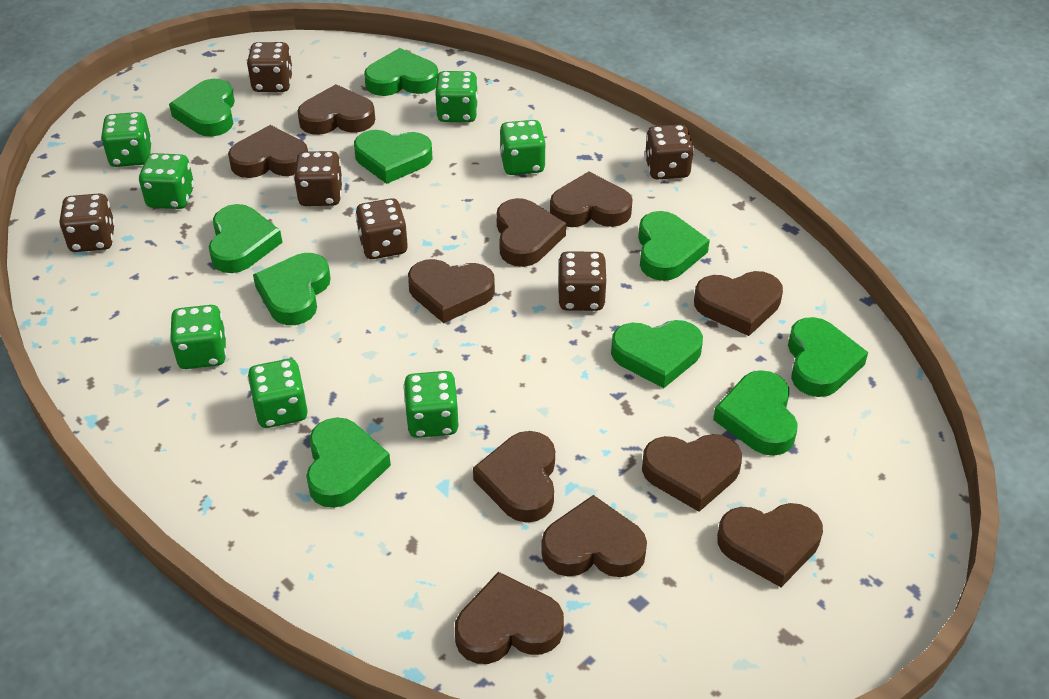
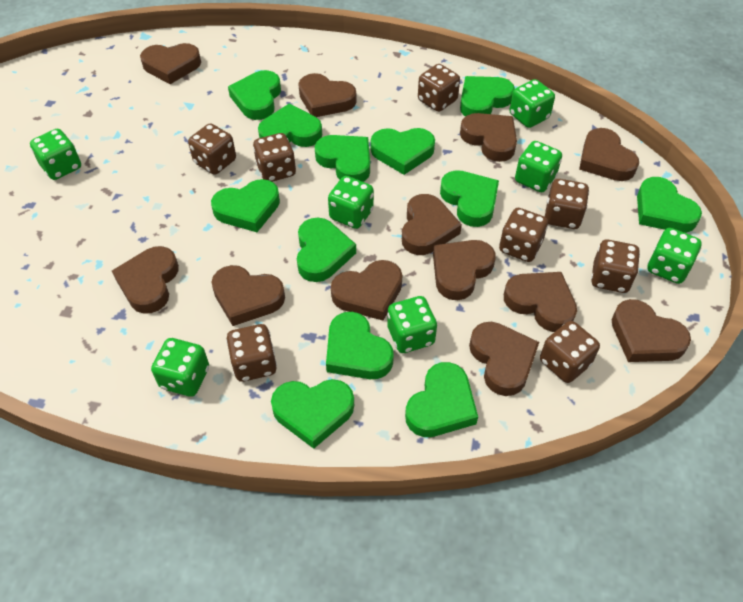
brown dice: [60,193,115,252] [247,42,293,92] [294,151,343,206] [355,198,408,259] [558,251,607,311] [645,124,694,180] = 6 -> [188,124,236,175] [226,324,277,382] [253,133,296,182] [418,64,460,112] [499,208,548,262] [540,321,600,383] [545,179,589,229] [591,240,640,293] = 8
brown heart: [228,125,308,178] [297,84,375,135] [408,259,495,323] [455,572,564,664] [473,431,555,523] [496,198,566,267] [541,495,647,577] [550,172,633,227] [642,434,742,512] [694,271,783,336] [717,503,823,587] = 11 -> [112,246,179,314] [140,43,201,84] [212,265,285,326] [298,73,357,117] [331,260,402,320] [402,194,462,255] [433,240,496,300] [460,113,517,162] [469,322,539,396] [504,272,577,332] [579,128,639,181] [612,299,691,362] = 12
green heart: [169,79,235,137] [209,204,282,273] [253,253,331,325] [306,418,391,508] [354,130,433,184] [364,48,438,96] [611,320,703,388] [638,211,710,281] [713,370,798,456] [788,317,868,397] = 10 -> [211,179,280,232] [228,70,281,120] [258,103,322,147] [271,379,354,449] [297,218,356,282] [314,135,370,182] [326,312,394,379] [371,128,435,175] [405,362,478,437] [440,170,499,227] [460,76,515,116] [637,177,702,233] = 12

